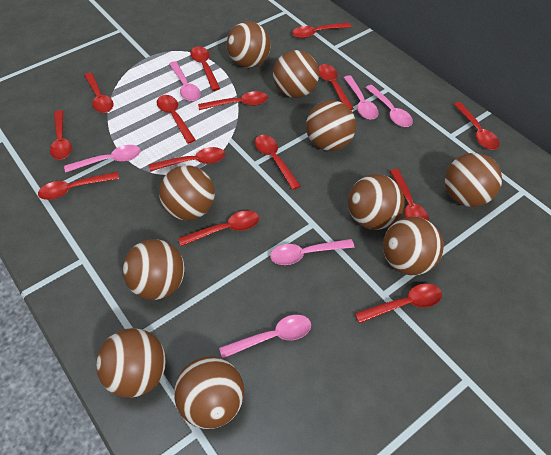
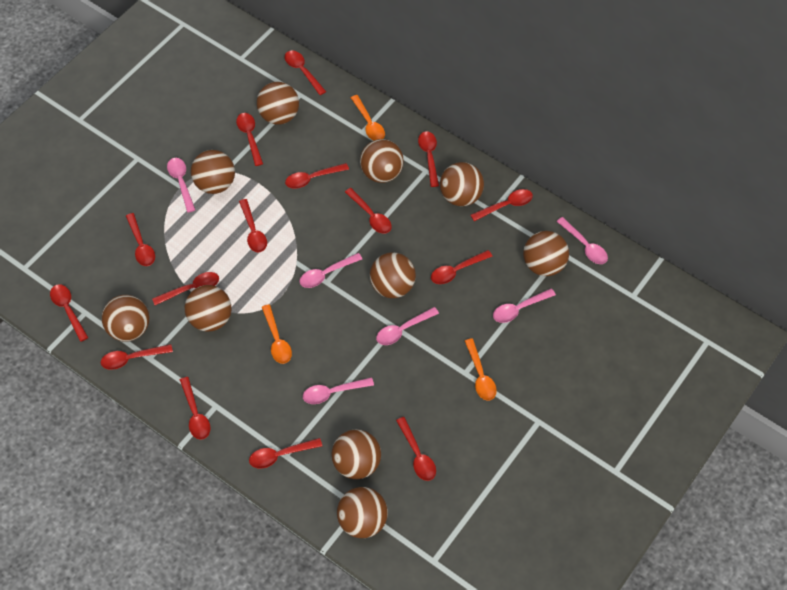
orange spoon: none = 0 -> [262,304,292,364] [351,95,385,141] [465,338,497,401] = 3
red spoon: [38,172,119,200] [50,110,72,160] [84,72,114,113] [149,147,225,171] [157,95,195,144] [178,211,259,246] [191,46,220,91] [198,91,268,110] [255,135,301,190] [292,22,351,38] [318,64,354,110] [355,284,442,323] [390,169,429,221] [453,102,500,150] = 14 -> [50,284,89,342] [101,344,173,370] [126,213,155,266] [152,272,219,305] [180,377,210,440] [236,113,263,166] [239,199,267,252] [249,438,322,468] [285,51,326,95] [285,163,349,189] [345,188,392,234] [396,417,436,481] [418,131,439,187] [431,250,493,284] [470,189,533,221] = 15

